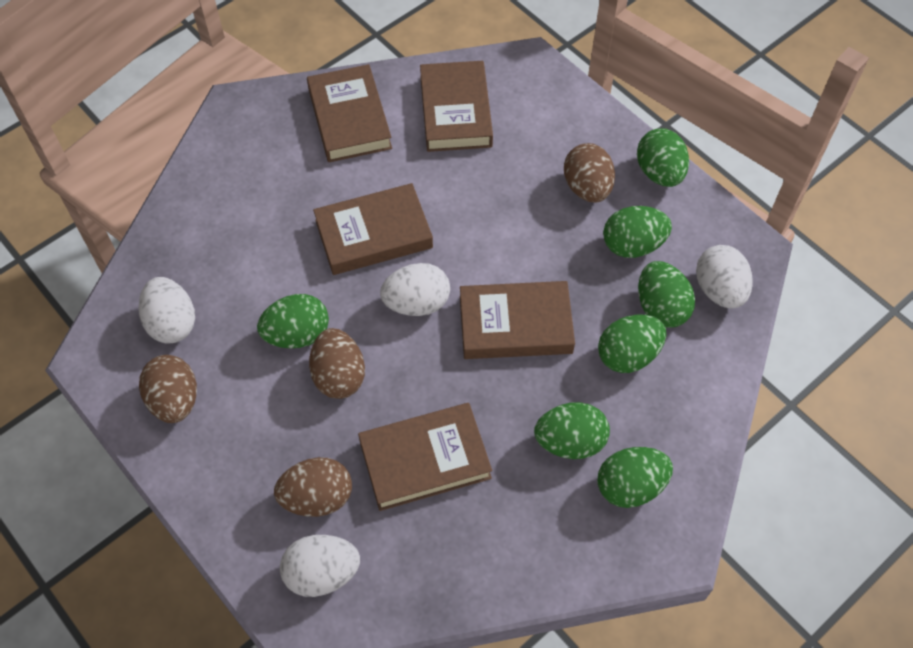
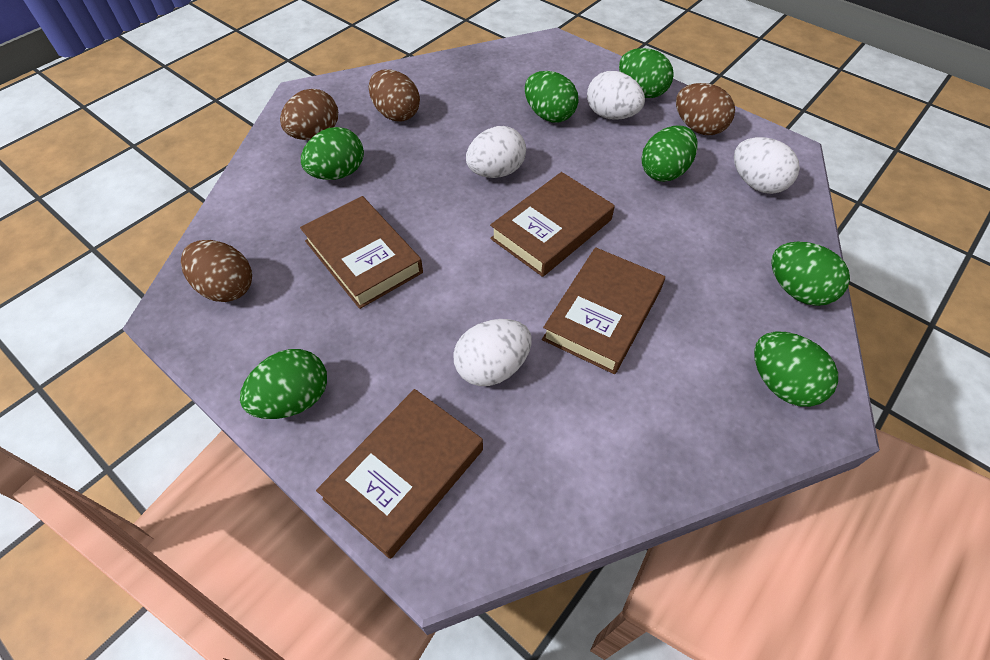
brown book: [307,64,392,162] [313,183,433,275] [358,403,492,511] [420,61,493,152] [460,281,575,359] = 5 -> [300,196,423,309] [316,389,483,559] [490,172,615,277] [542,247,665,374] = 4

